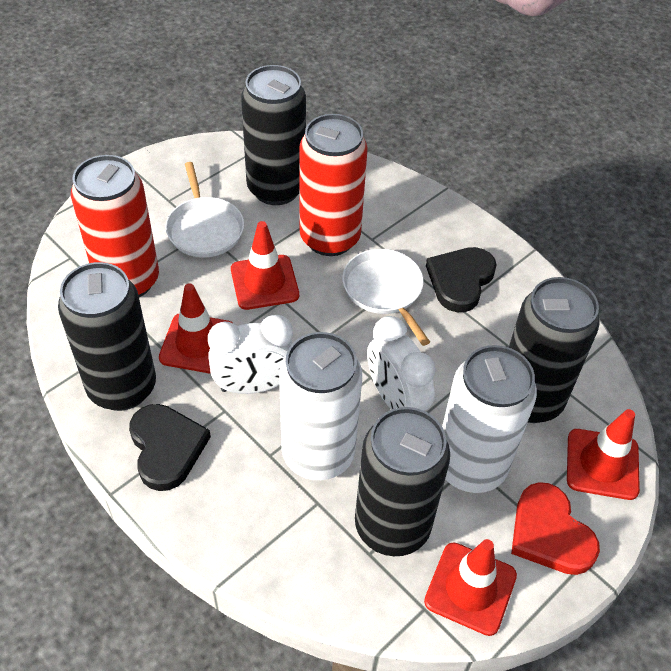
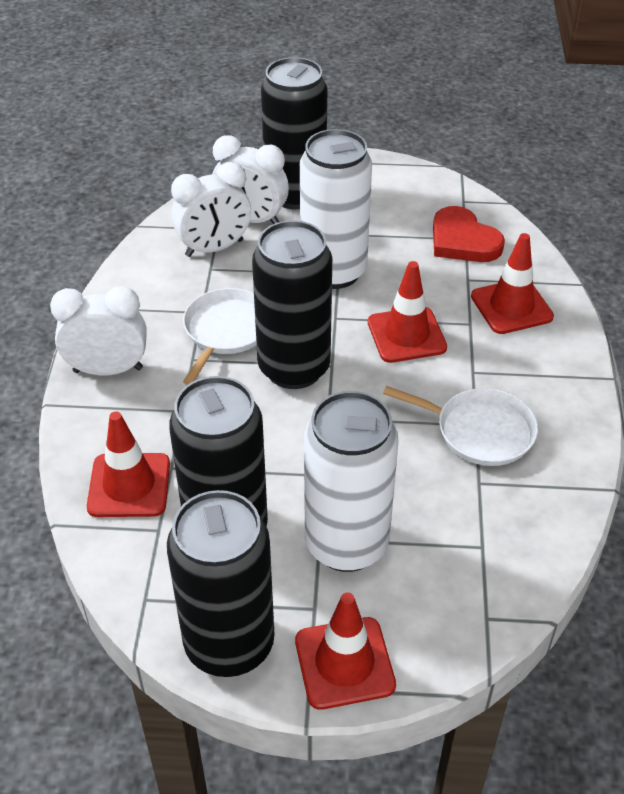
black heart: [129,404,211,491] [426,247,497,312] = 2 -> none = 0
red can: [71,155,159,297] [299,114,367,256] = 2 -> none = 0
white clock: [208,315,293,394] [367,316,436,411] = 2 -> [50,286,147,376] [171,162,251,257] [212,135,289,224] = 3

